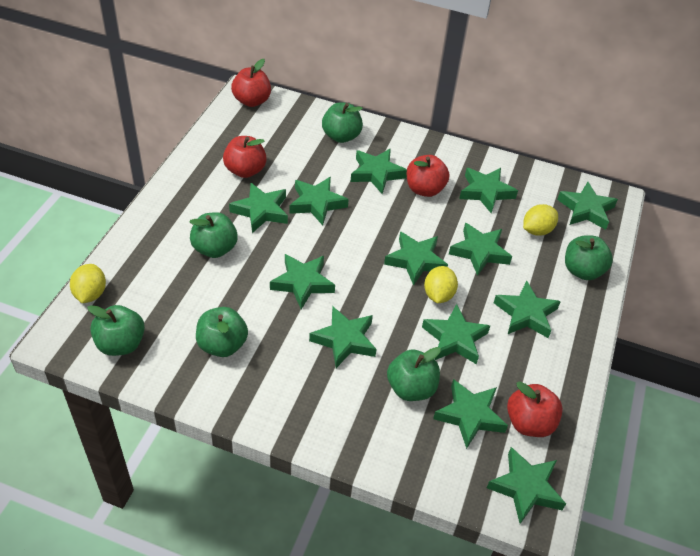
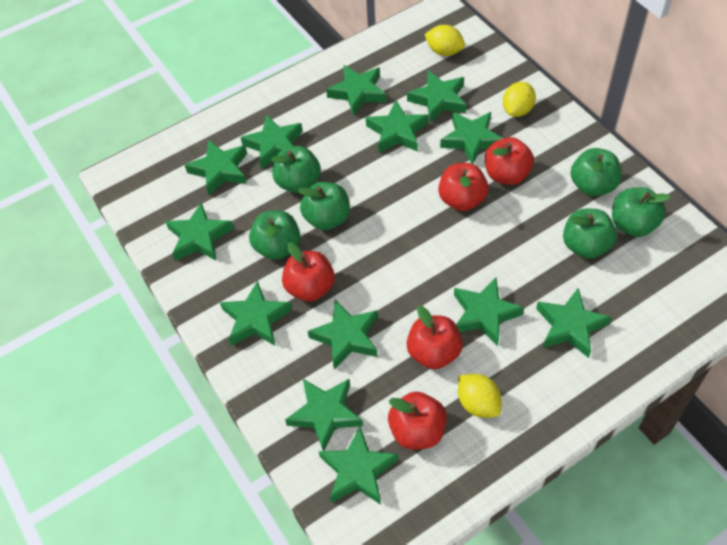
red apple: [223,136,267,178] [231,59,271,107] [407,155,449,197] [507,381,563,437] = 4 -> [282,243,335,302] [388,392,447,450] [406,305,463,369] [438,163,489,211] [485,137,534,185] = 5

